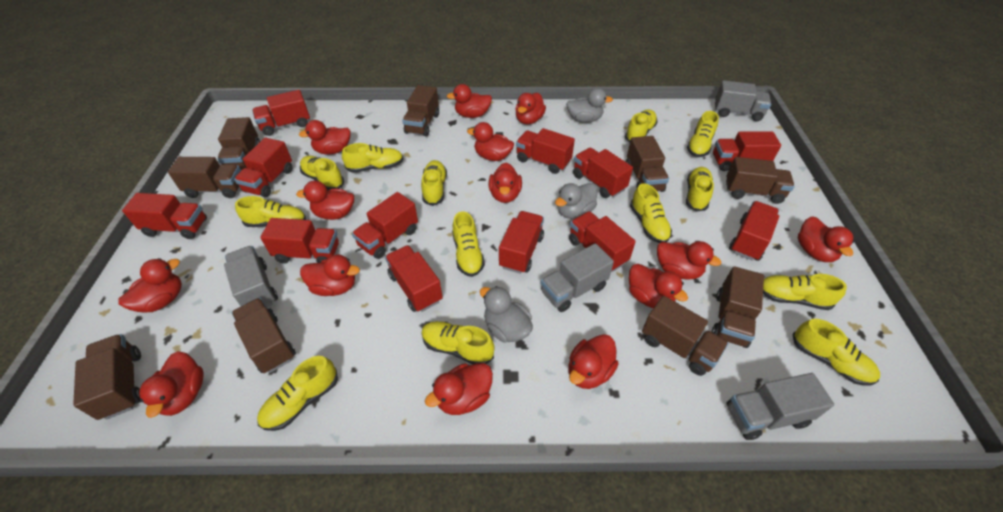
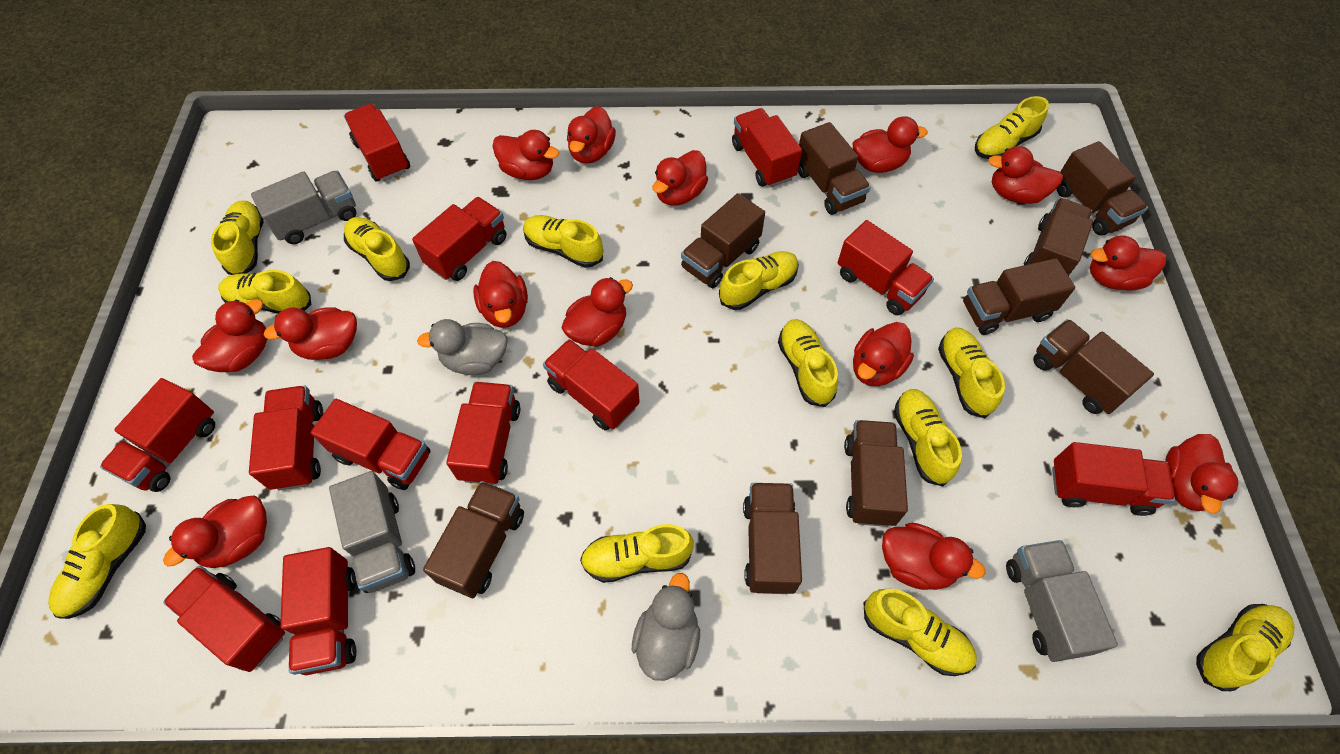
grey duck: [480,286,533,343] [555,183,597,219] [566,88,613,123] = 3 -> [417,319,508,375] [632,573,700,681] = 2
grey truck: [224,246,278,307] [541,243,614,312] [715,80,771,121] [727,373,834,440] = 4 -> [251,171,356,244] [329,471,415,593] [1006,540,1118,662] = 3

